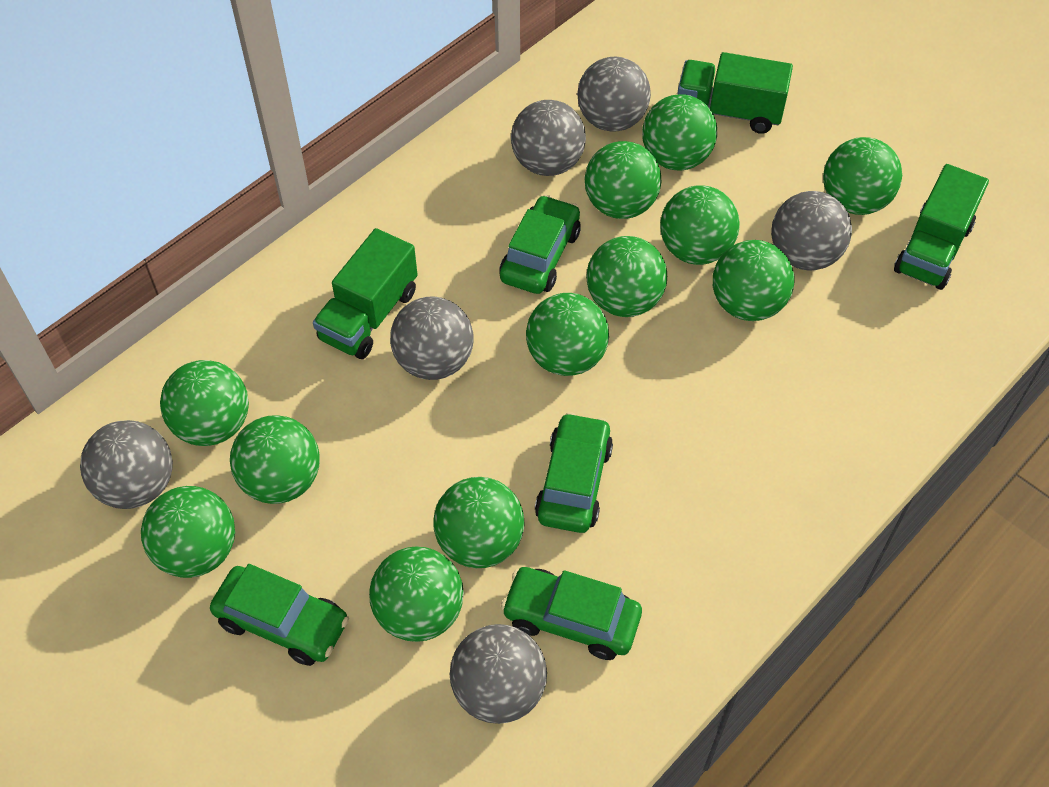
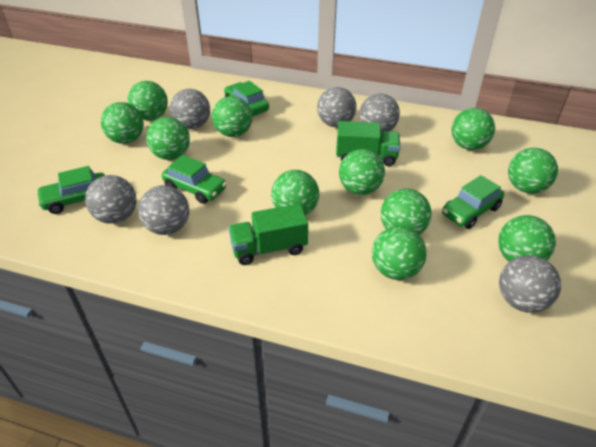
green ball: [141,486,235,578] [160,360,249,446] [230,415,320,504] [369,546,464,642] [433,477,525,568] [526,293,609,376] [585,141,661,219] [586,236,667,317] [642,94,717,170] [660,185,740,265] [713,240,794,321] [823,137,902,215] = 12 -> [101,102,144,144] [128,81,168,120] [146,117,190,160] [212,96,252,137] [271,170,319,216] [339,149,385,195] [372,226,427,280] [381,189,432,235] [451,108,495,150] [498,215,556,262] [508,148,558,194] = 11
green truck: [313,228,418,359] [677,52,793,134] [894,164,989,290] = 3 -> [228,204,308,265] [336,121,400,166] = 2

